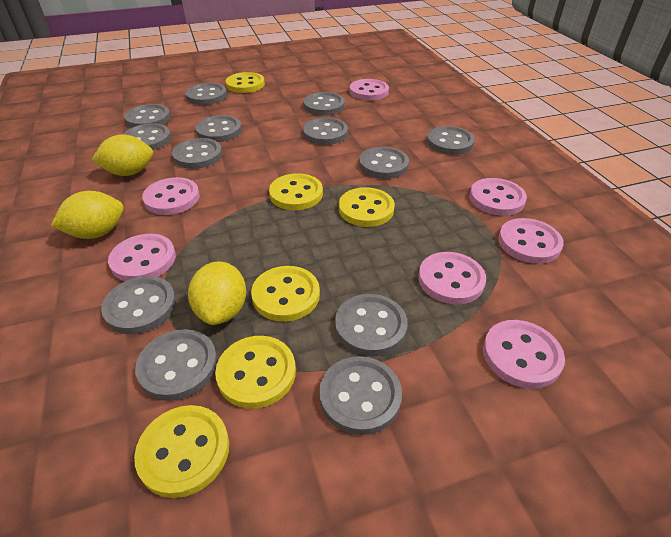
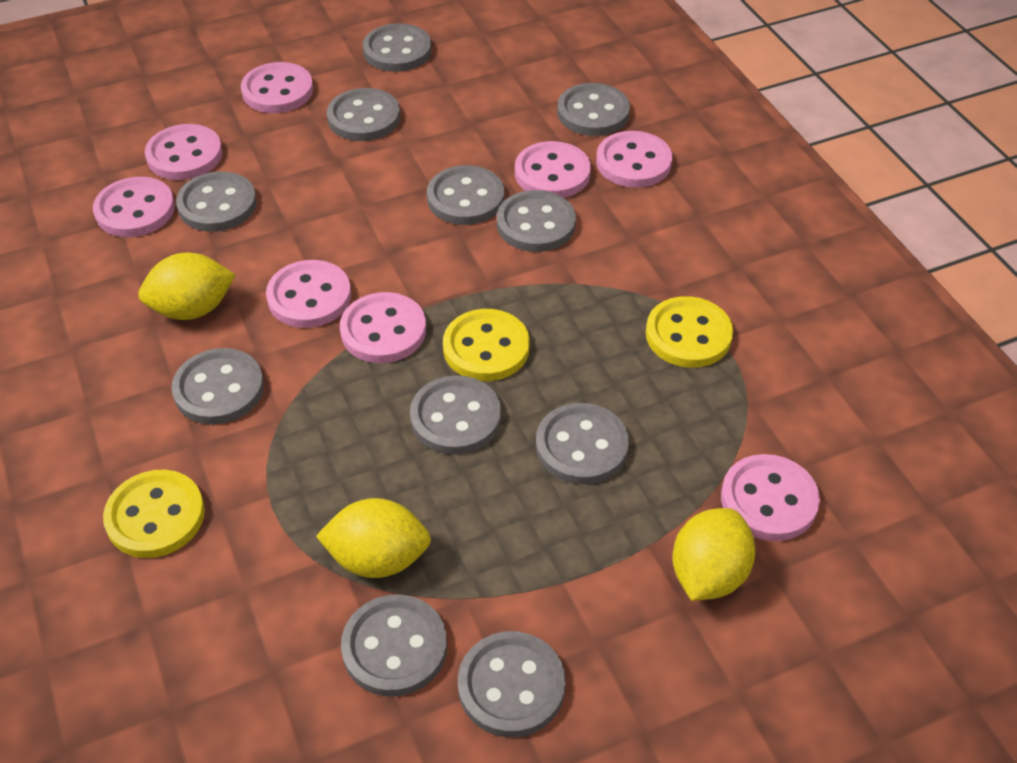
grey button: [101,276,176,334] [124,104,171,128] [124,123,171,150] [135,329,218,401] [172,138,222,169] [186,83,227,105] [195,115,242,142] [303,92,344,115] [303,118,348,145] [319,356,402,435] [335,294,408,356] [359,147,409,179] [427,126,475,155] = 13 -> [172,348,264,425] [176,171,257,232] [327,88,400,141] [341,594,447,697] [363,23,432,72] [410,375,501,455] [427,165,504,225] [458,631,566,737] [497,190,576,252] [536,403,629,484] [557,83,630,136] = 11
pink button: [108,234,176,281] [142,177,200,215] [350,79,389,101] [418,252,486,304] [469,178,527,216] [483,320,565,389] [498,218,564,264] = 7 -> [93,177,175,237] [145,124,223,180] [241,62,313,113] [266,260,351,328] [340,292,426,363] [515,141,591,198] [596,131,672,188] [721,454,820,541] = 8
yellow button: [134,405,229,498] [215,336,296,409] [226,72,265,93] [251,266,320,322] [269,173,323,210] [339,187,395,227] = 6 -> [103,470,205,558] [443,309,530,381] [646,296,733,368] = 3

